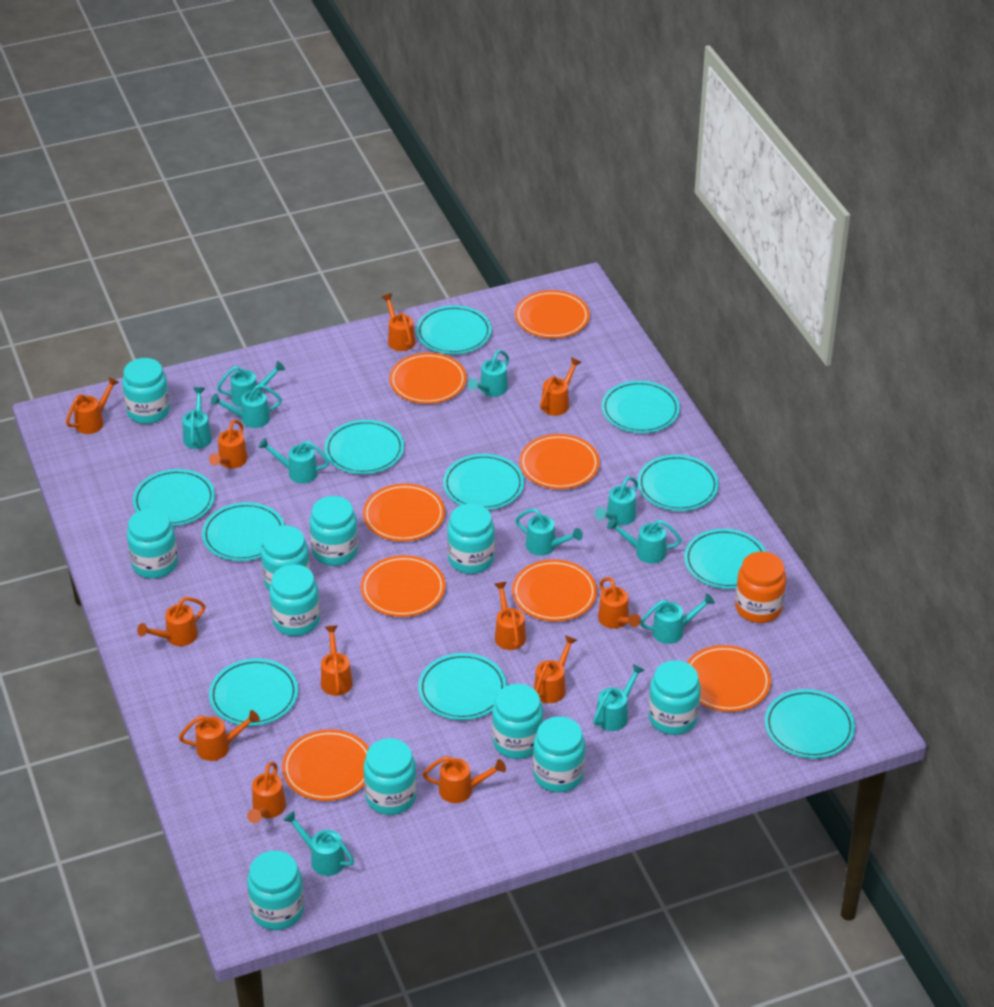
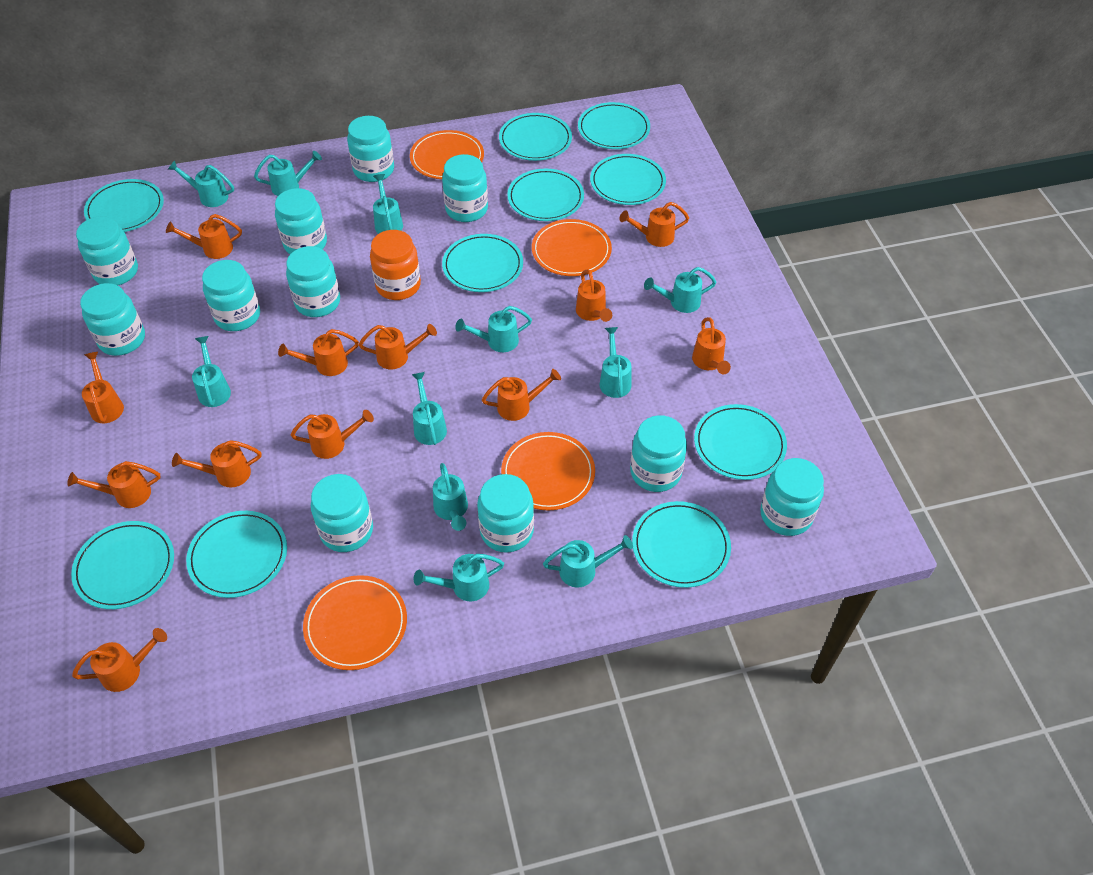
orange plate: [282,729,369,801] [361,555,446,617] [363,484,445,541] [389,353,466,404] [512,560,597,621] [515,290,590,338] [519,434,600,489] [686,645,771,712] = 8 -> [303,575,407,670] [410,130,484,179] [501,432,595,510] [532,219,612,276] = 4
turquoise plate: [133,469,215,526] [202,502,285,561] [209,658,298,726] [324,420,404,474] [416,305,492,354] [418,653,507,720] [443,454,524,510] [601,381,680,433] [637,455,719,511] [684,529,766,589] [765,689,855,758] = 11 -> [71,521,174,609] [84,179,164,232] [186,511,287,598] [442,234,523,292] [499,113,572,161] [507,169,584,221] [578,102,650,149] [590,154,666,205] [632,501,731,588] [694,404,787,480] = 10

